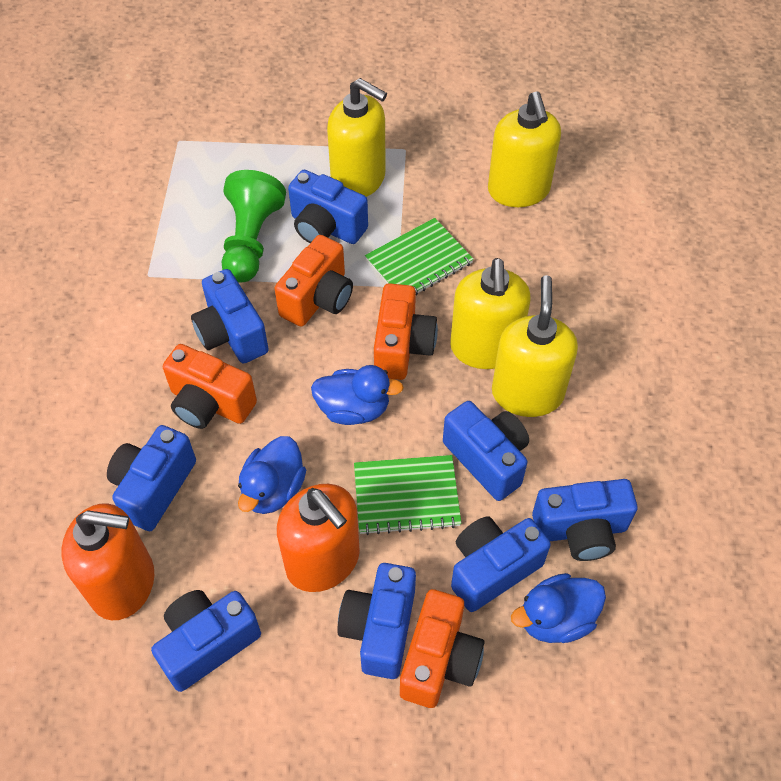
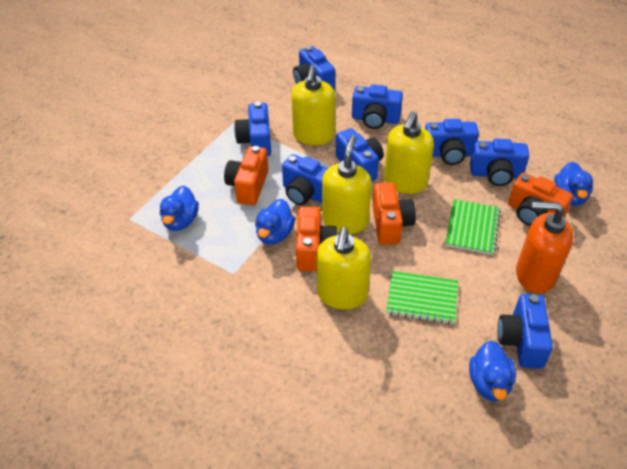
blue duck: [238,436,306,514] [311,365,404,425] [511,573,606,643] = 3 -> [160,186,199,231] [255,199,295,245] [469,341,516,401] [554,162,593,206] = 4
green pawn: [222,170,286,283] = 1 -> none = 0
orange soap dispenser: [62,503,154,620] [277,484,360,592] = 2 -> [516,201,573,293] = 1

